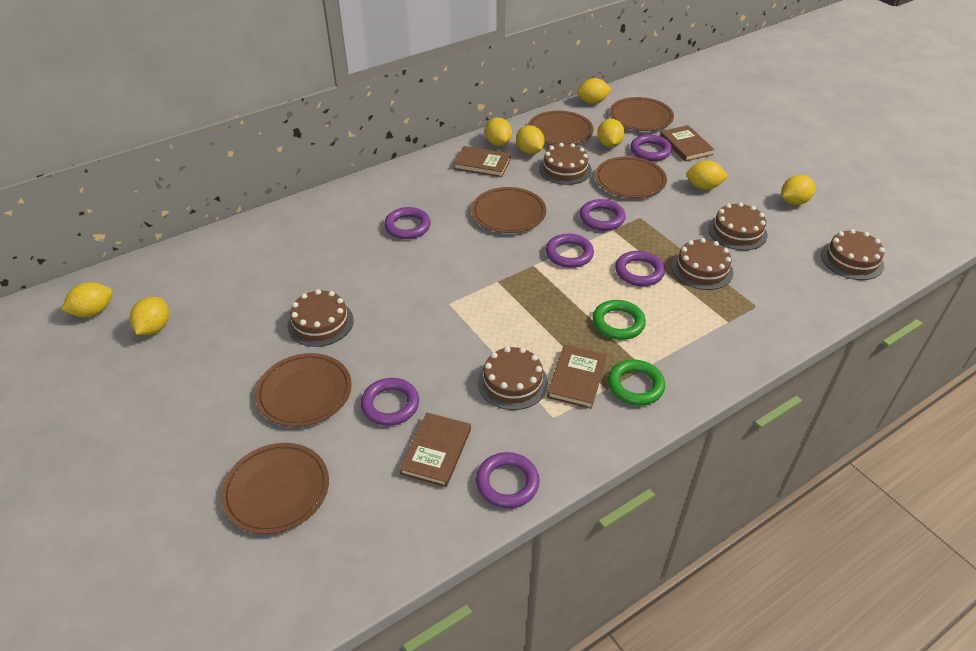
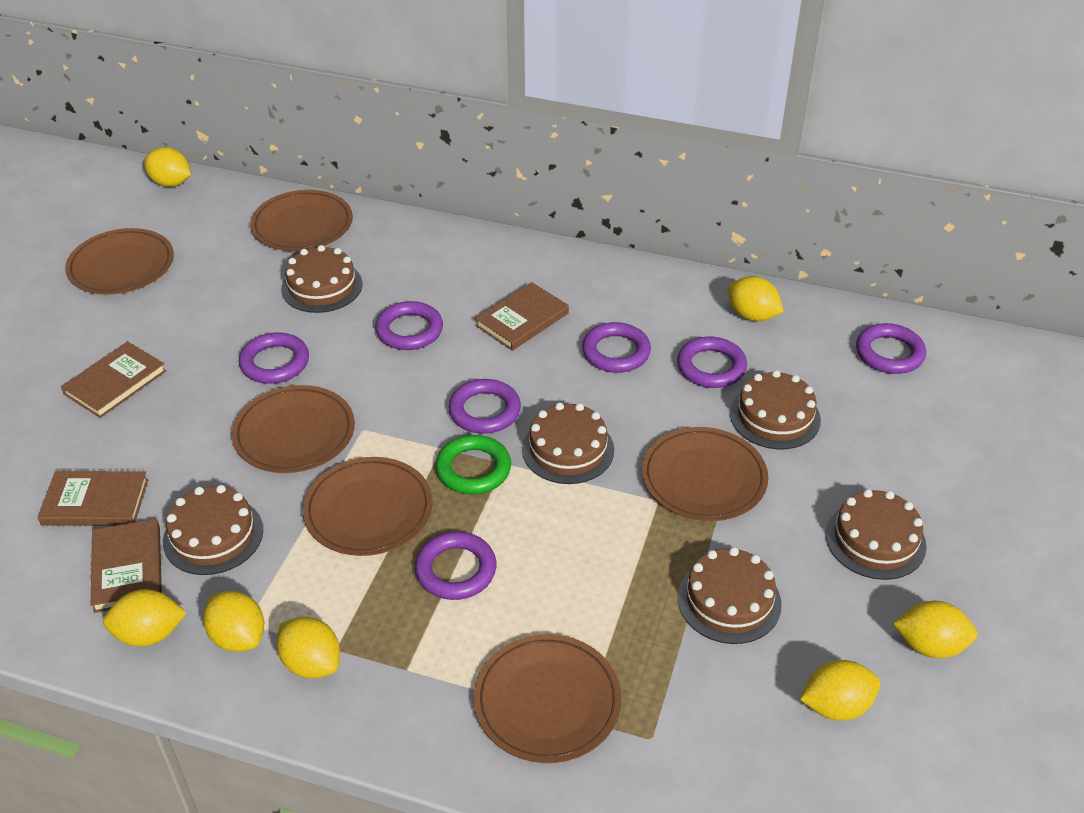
green ring: [593,300,646,340] [608,360,665,406] = 2 -> [435,435,511,494] = 1
yellow lemon: [61,282,113,317] [130,297,169,335] [485,117,512,146] [516,125,545,154] [577,78,612,104] [597,119,625,147] [686,160,729,190] [781,175,816,205] = 8 -> [103,589,187,647] [144,147,191,187] [203,591,264,652] [277,617,340,679] [727,276,784,321] [800,660,881,721] [893,601,977,658] = 7

